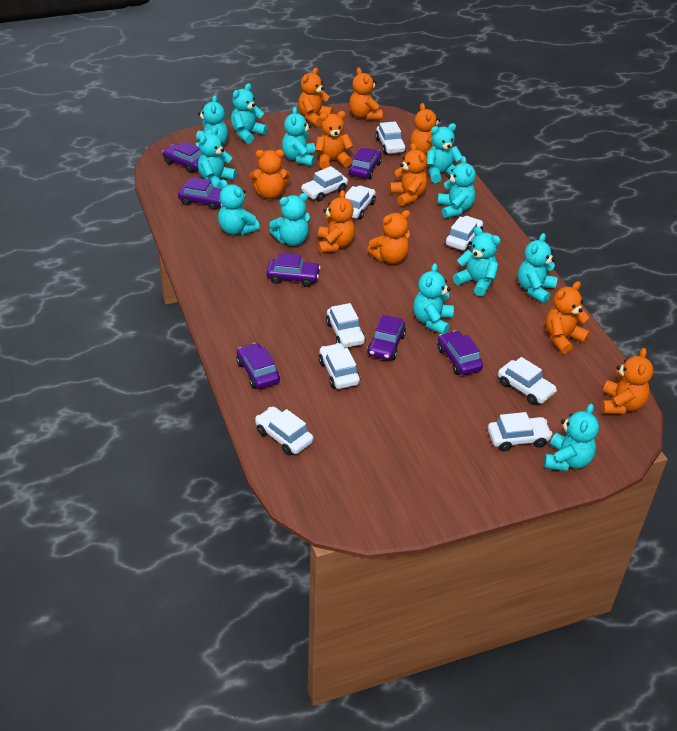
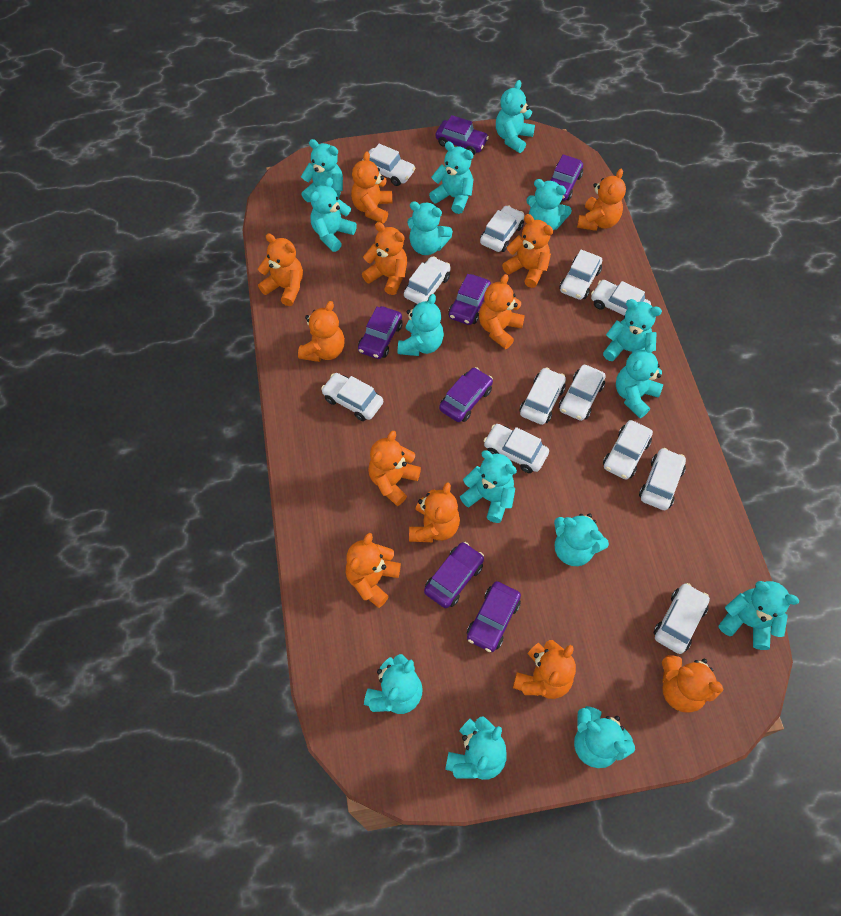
orange teddy bear: [250,150,290,199] [298,68,333,126] [315,111,353,169] [318,190,355,253] [349,67,383,120] [367,210,410,264] [389,143,428,206] [410,103,440,155] [546,281,590,354] [601,348,653,414] = 10 -> [258,234,303,306] [298,301,345,362] [346,533,401,608] [351,151,392,223] [362,222,407,295] [368,431,421,506] [409,482,460,542] [479,274,525,349] [502,214,553,288] [513,640,576,699] [577,169,626,231] [662,655,723,713] = 12
turquoise teddy bear: [195,95,228,147] [198,127,237,189] [218,179,260,235] [231,83,268,144] [269,193,310,246] [282,107,315,166] [413,263,454,334] [427,123,462,183] [437,156,476,218] [453,227,500,296] [518,233,558,303] [544,403,599,471] = 12 -> [301,139,343,202] [310,177,357,252] [364,654,423,714] [398,294,444,356] [407,201,453,255] [429,141,474,214] [445,716,507,780] [460,450,517,523] [496,80,535,153] [526,179,572,230] [554,513,609,566] [574,706,635,768] [603,299,662,361] [616,343,663,418] [719,581,799,650] = 15
white car: [255,407,314,455] [301,166,348,202] [319,343,360,389] [326,303,366,348] [345,186,376,219] [375,121,406,154] [445,216,483,251] [488,412,553,451] [498,357,557,405] = 9 -> [321,373,383,421] [362,144,415,186] [404,256,451,304] [480,205,524,252] [484,424,549,473] [520,367,566,425] [559,250,602,300] [559,365,606,421] [591,280,651,319] [603,420,653,479] [639,448,686,510] [654,583,710,654] = 12

